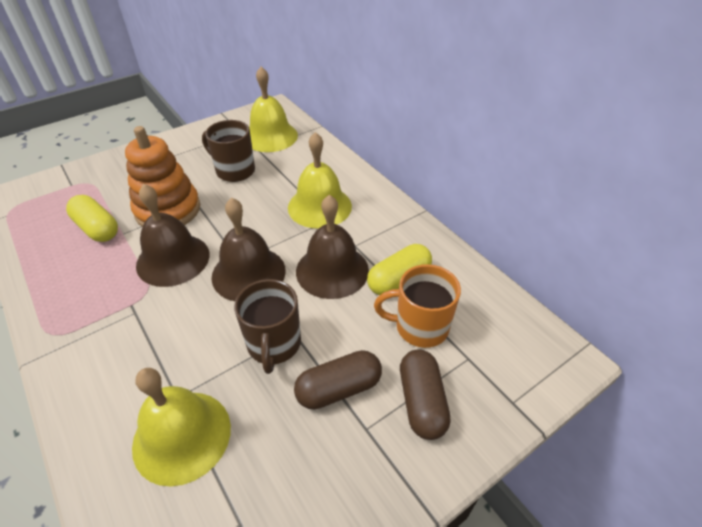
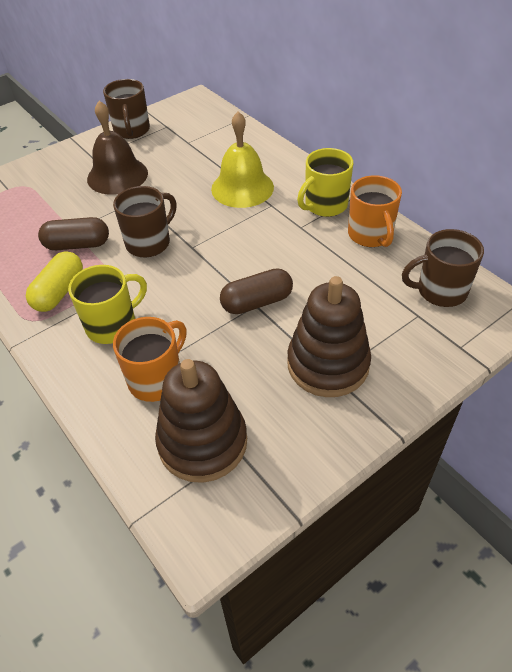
brown bell: [136,184,210,287] [212,197,286,301] [296,195,369,299] = 3 -> [87,101,148,195] = 1
brown mug: [202,120,255,182] [234,279,301,374] = 2 -> [103,79,150,139] [113,186,177,257] [402,229,484,307] = 3
brown stacking toy: none = 0 -> [155,359,247,483] [287,276,371,397] = 2
orange mug: [374,264,461,348] = 1 -> [113,317,187,402] [348,175,402,247] = 2
orange stacking toy: [125,126,200,227] = 1 -> none = 0
yellow bell: [132,368,231,486] [249,67,298,152] [288,132,352,228] = 3 -> [211,112,274,208] = 1
yellow capsule: [66,195,118,242] [367,244,432,295] = 2 -> [26,251,83,312] = 1
yellow mug: none = 0 -> [68,265,147,344] [297,148,353,217] = 2

